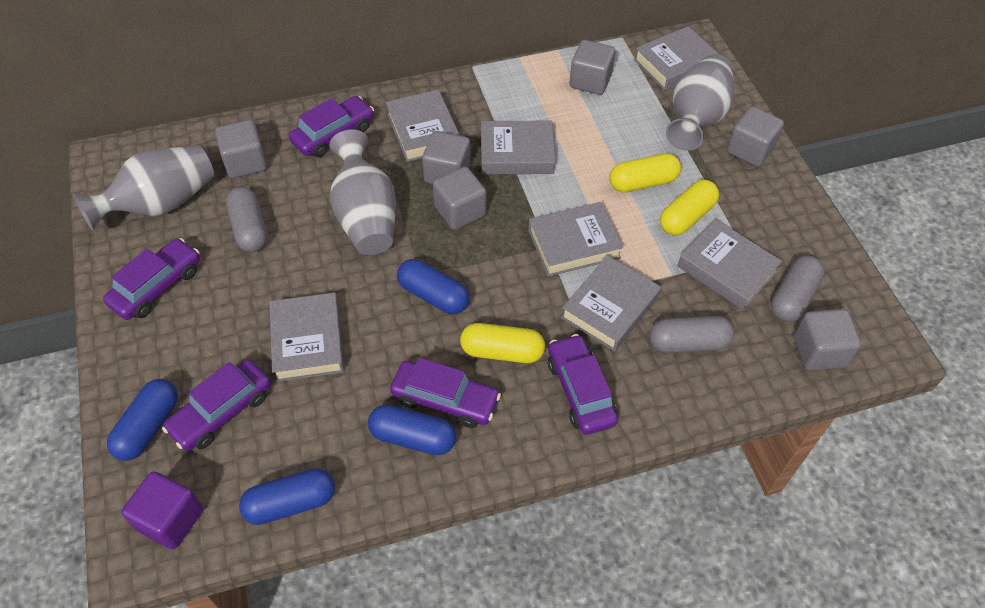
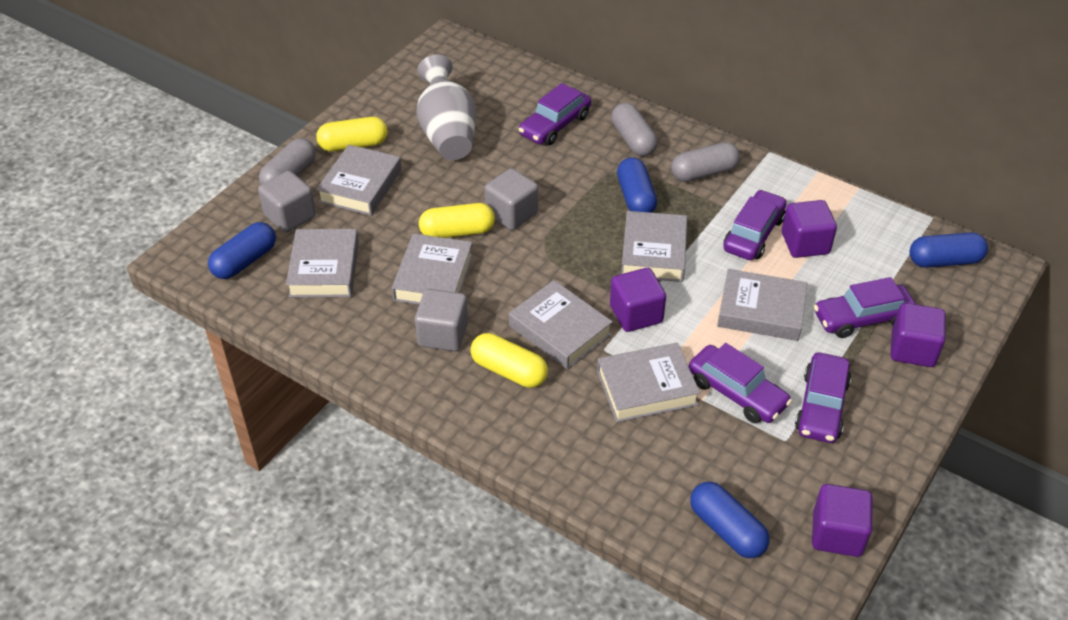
grey cube: [215,120,267,178] [422,131,470,184] [433,167,486,230] [570,40,615,95] [727,106,784,167] [794,309,861,371] = 6 -> [258,171,316,233] [415,289,468,351] [484,168,538,230] = 3
grey vase: [73,145,215,231] [329,129,396,255] [666,54,734,151] = 3 -> [416,55,476,160] = 1
purple cube: [121,471,203,549] = 1 -> [610,268,666,332] [782,200,837,258] [812,484,873,557] [891,303,946,367] = 4

